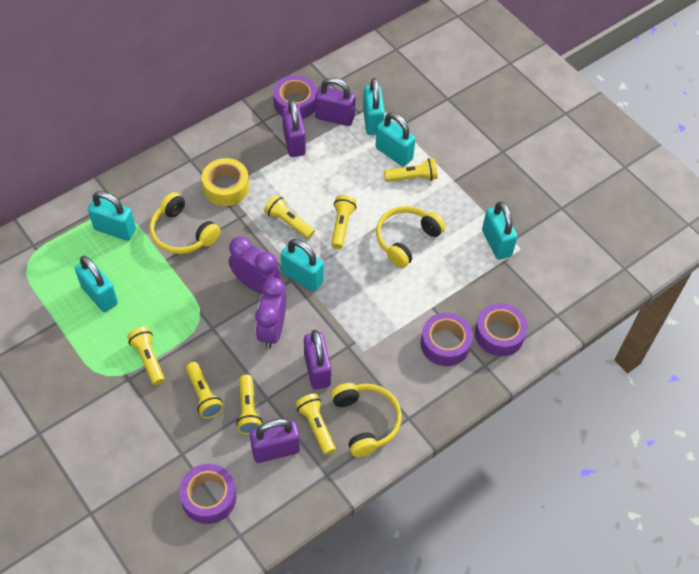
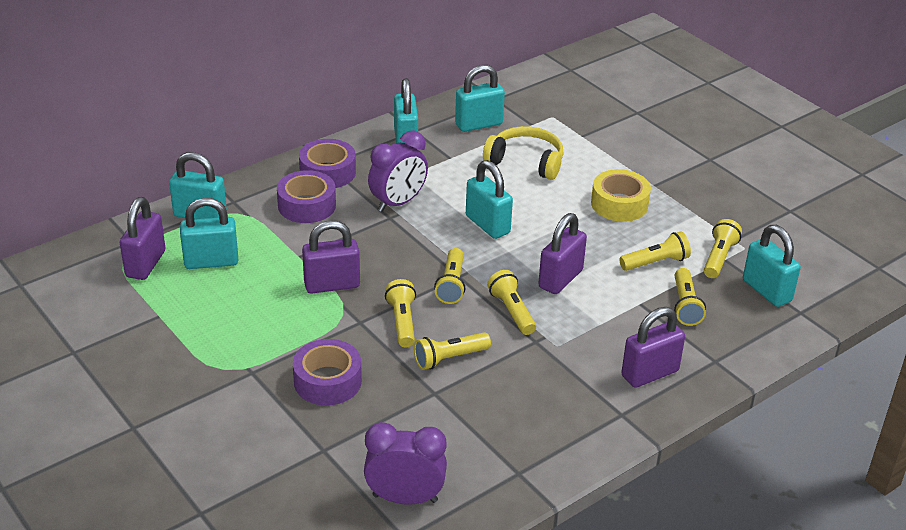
purple tape: [179,464,237,524] [273,76,317,119] [420,313,473,366] [475,303,528,356] = 4 -> [277,170,336,223] [293,339,362,405] [299,139,356,188] = 3
yellow headphones: [150,192,220,254] [331,383,402,457] [376,206,446,268] = 3 -> [483,126,564,180] = 1

